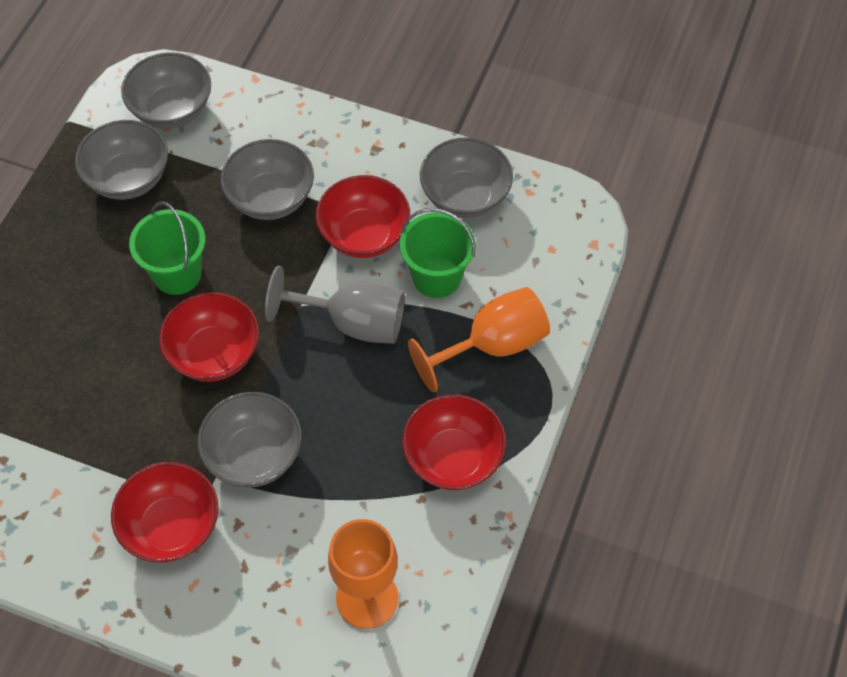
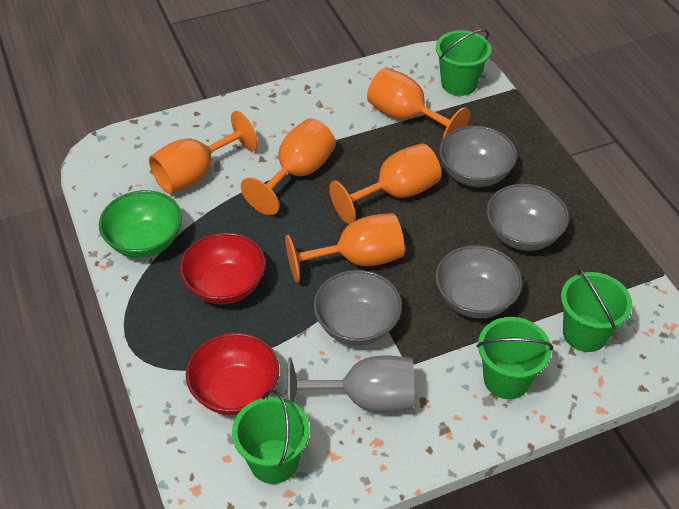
green bowl: none = 0 -> [99,190,182,258] = 1
green bucket: [129,201,206,295] [400,208,475,298] = 2 -> [232,390,310,484] [436,29,492,96] [477,317,553,399] [561,268,632,352] = 4
grey bowl: [75,120,168,200] [121,53,211,129] [198,392,302,488] [220,139,314,220] [420,137,513,218] = 5 -> [313,270,402,346] [435,245,522,318] [439,126,517,187] [487,184,569,251] = 4
orange goblet: [328,519,398,629] [408,287,550,393] = 2 -> [149,111,258,194] [241,118,336,215] [285,213,405,283] [329,143,441,224] [367,68,470,139] = 5
red bowl: [111,462,219,563] [159,292,259,382] [316,175,410,258] [402,394,506,490] = 4 -> [180,232,266,304] [186,333,279,415] = 2

